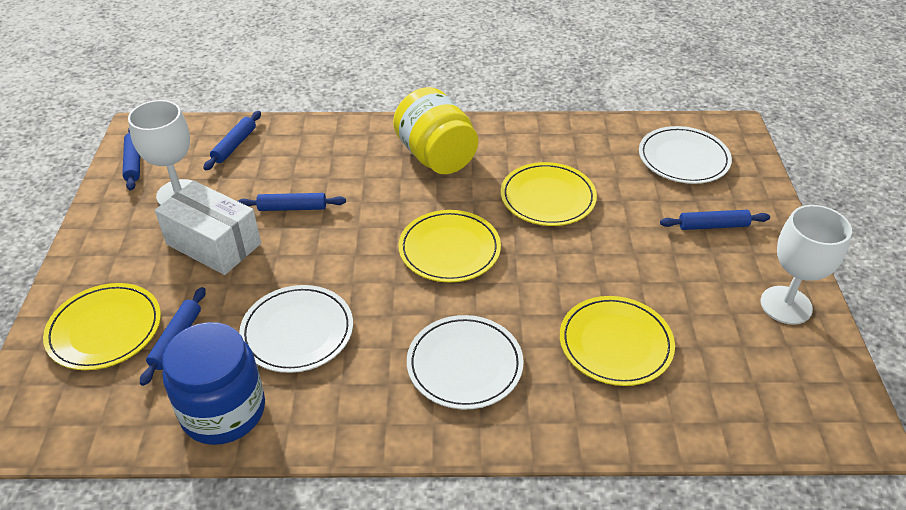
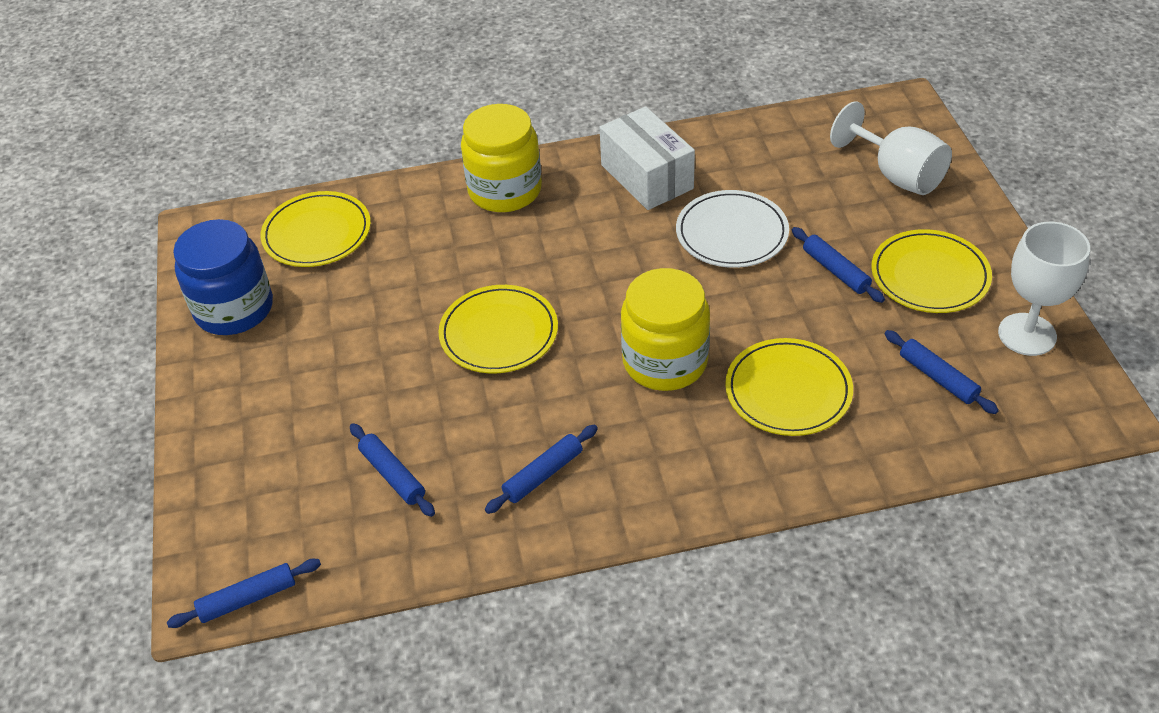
white plate: [239,285,353,373] [407,315,524,410] [639,126,732,184] = 3 -> [676,190,789,268] = 1
yellow jar: [393,87,478,174] = 1 -> [461,104,542,212] [621,268,710,391] = 2

